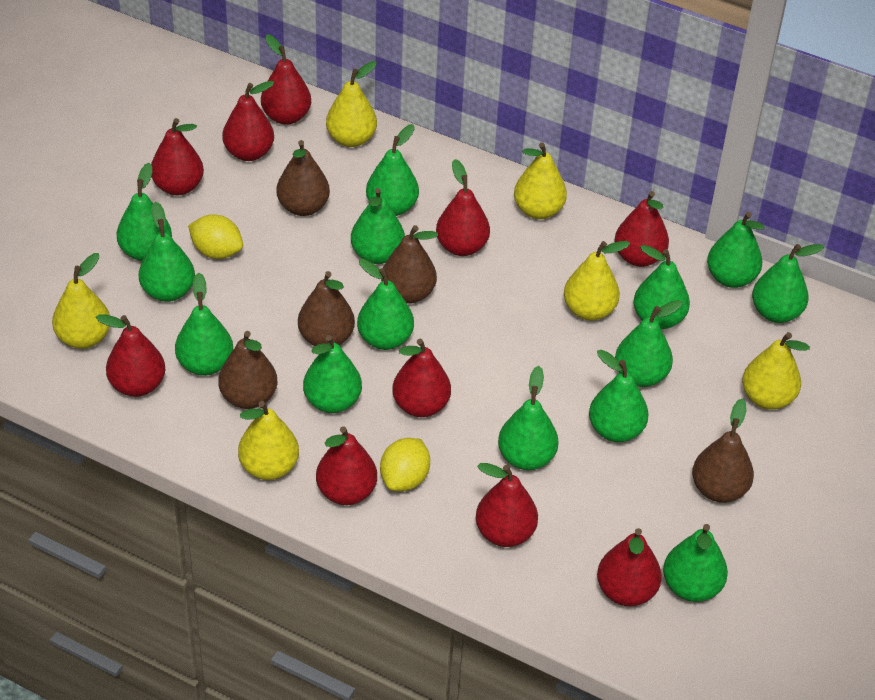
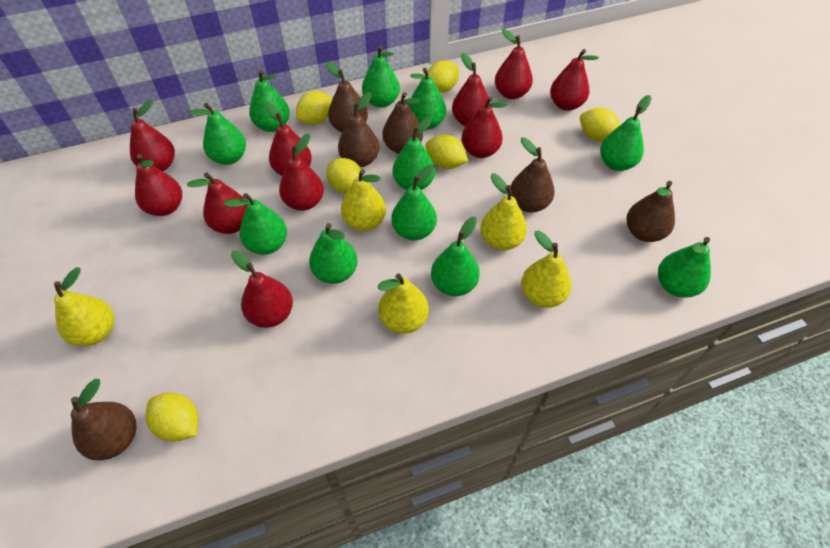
brown pear: [218,331,277,409] [277,140,330,216] [298,271,355,346] [381,225,438,304] [692,398,754,503] = 5 -> [71,379,136,460] [326,61,368,132] [338,92,380,167] [382,92,423,154] [511,138,555,212] [627,181,675,242] = 6
green pear: [117,163,172,261] [139,202,195,302] [175,273,233,376] [303,335,362,413] [351,188,405,264] [357,259,414,350] [366,124,419,216] [498,366,558,470] [589,350,649,442] [615,300,683,387] [633,245,690,329] [663,524,728,602] [707,212,765,288] [752,244,824,323] = 14 -> [188,103,246,165] [224,193,287,255] [249,70,290,132] [309,223,358,284] [362,46,400,107] [391,164,437,241] [393,116,435,190] [408,68,446,130] [431,217,480,296] [600,95,652,171] [658,237,711,298] = 11
yellow lemon: [188,215,243,259] [380,438,430,491] = 2 -> [145,392,198,442] [296,91,332,125] [326,158,364,194] [426,134,468,169] [428,60,459,93] [580,108,620,141] = 6
yellow pear: [52,253,110,349] [238,401,299,480] [326,61,377,147] [514,143,567,219] [564,241,630,321] [742,332,810,410] = 6 -> [54,267,114,347] [341,169,386,231] [378,273,429,334] [480,174,527,251] [521,231,571,308] = 5

